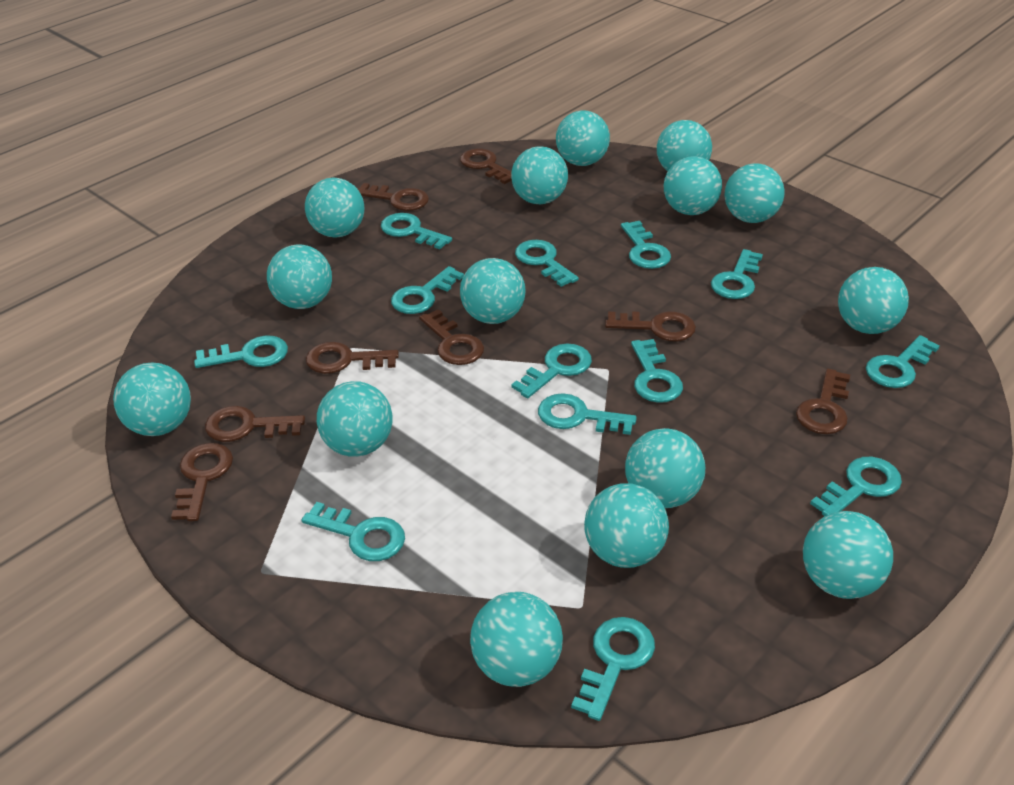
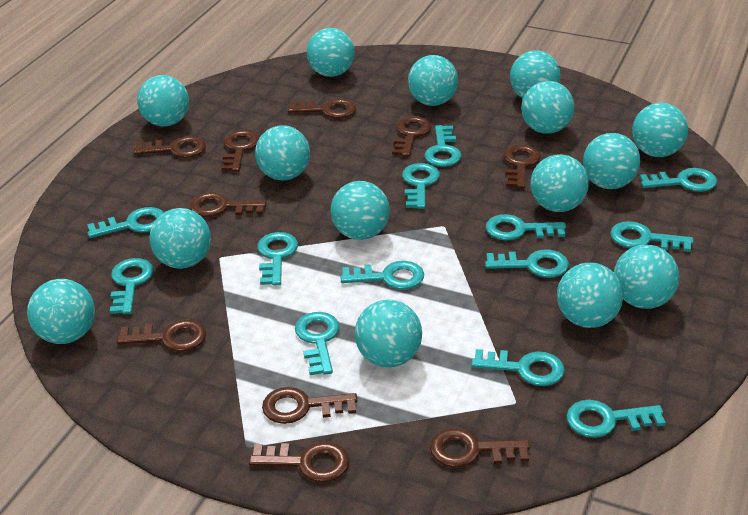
brown key: [171,443,233,521] [205,406,305,442] [306,342,399,374] [358,183,429,211] [419,309,484,365] [460,148,512,184] [605,311,696,341] [796,368,850,434] = 8 -> [117,319,206,352] [134,136,206,158] [190,192,267,217] [221,130,259,172] [249,442,349,482] [262,387,357,424] [288,99,356,119] [392,116,432,157] [430,428,530,468] [503,145,540,188] = 10

